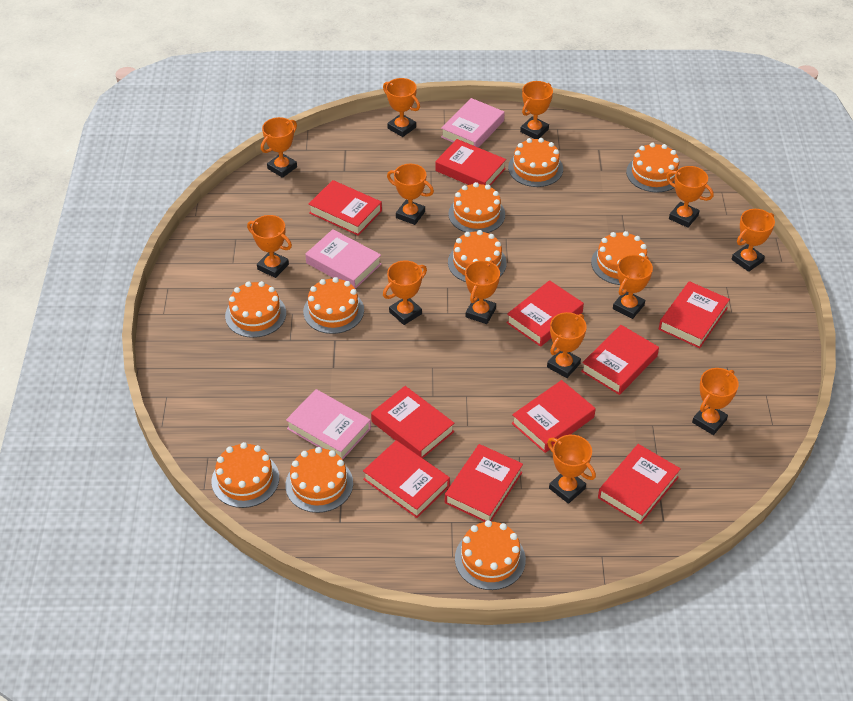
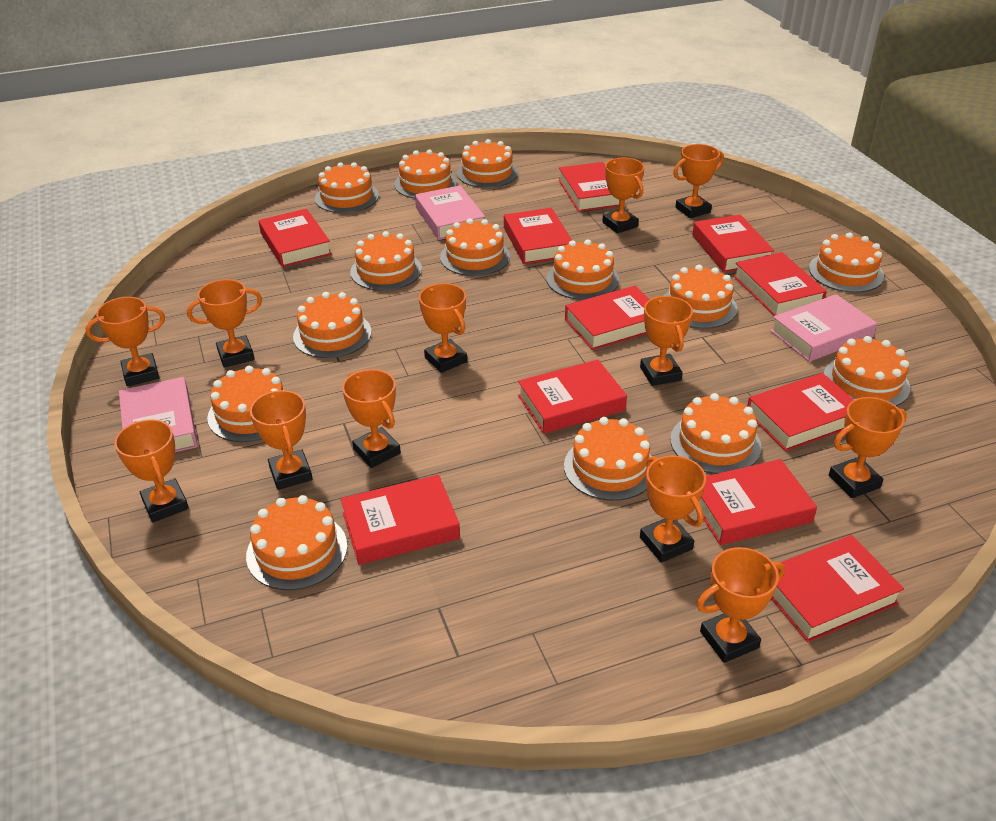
orange cake: [212,442,279,508] [225,281,286,338] [285,447,353,513] [303,277,364,334] [448,182,505,233] [448,230,507,282] [455,520,526,590] [508,138,563,187] [591,231,650,285] [626,143,680,192] = 10 -> [207,366,283,442] [246,495,347,590] [293,292,372,358] [315,162,379,213] [350,231,422,291] [394,149,457,199] [440,218,510,276] [457,139,518,188] [547,239,619,300] [564,417,652,501] [664,265,737,329] [670,393,761,474] [809,233,884,293] [824,336,910,406] = 14
orange trophy: [247,215,292,278] [261,117,297,178] [383,78,420,137] [383,260,427,325] [387,164,434,225] [465,260,500,324] [520,81,553,139] [547,312,587,378] [547,435,596,504] [613,255,653,319] [666,166,714,228] [692,368,739,435] [732,209,775,272] = 13 -> [85,297,165,387] [114,419,189,522] [187,279,262,368] [250,390,313,490] [342,369,401,468] [419,283,467,373] [602,158,645,233] [640,296,693,386] [640,455,706,563] [673,144,724,218] [697,547,785,663] [829,397,907,498] = 12
red book: [309,180,382,236] [363,440,450,518] [371,386,454,458] [435,139,506,186] [445,444,523,522] [507,280,584,347] [512,380,596,453] [581,325,659,395] [598,444,681,524] [659,281,730,348] = 10 -> [258,209,332,267] [341,475,460,565] [504,208,572,264] [518,360,627,434] [559,162,619,212] [565,286,650,350] [692,215,774,272] [699,459,817,545] [733,252,827,316] [747,373,854,451] [771,535,904,642] = 11

